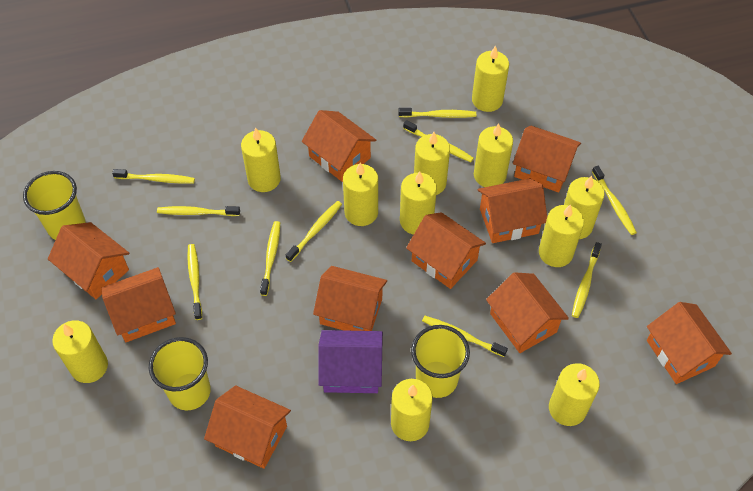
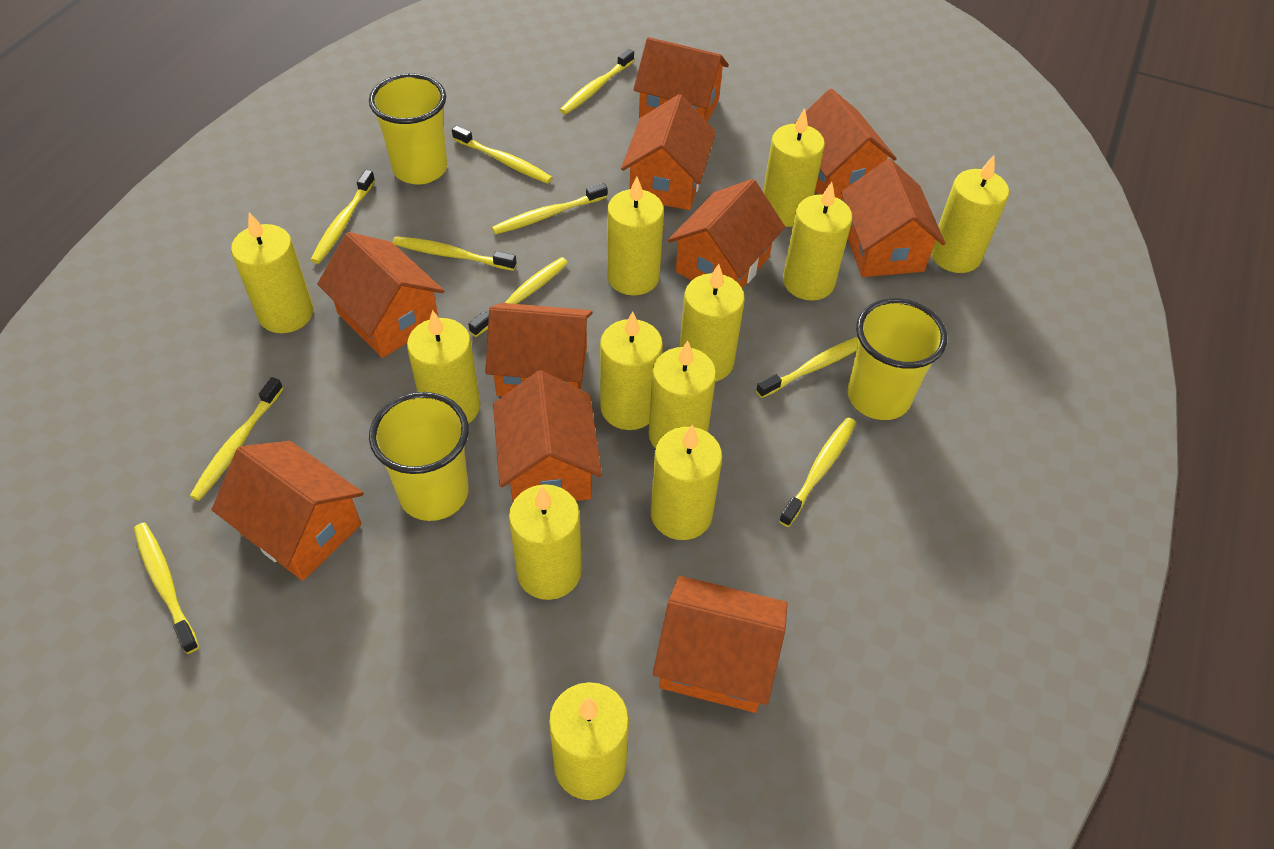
purple house: [318,330,383,393] = 1 -> none = 0
yellow candle: [52,320,108,383] [241,127,281,192] [343,162,378,226] [391,379,433,441] [400,171,437,234] [414,132,450,195] [472,45,509,112] [474,124,513,187] [539,204,584,267] [549,363,600,426] [564,176,605,239] = 11 -> [231,212,313,333] [407,310,480,424] [509,484,582,600] [549,682,629,800] [600,311,663,430] [607,176,664,296] [649,341,716,449] [651,425,722,540] [680,264,745,382] [763,108,825,227] [783,182,852,301] [931,155,1009,273] = 12

